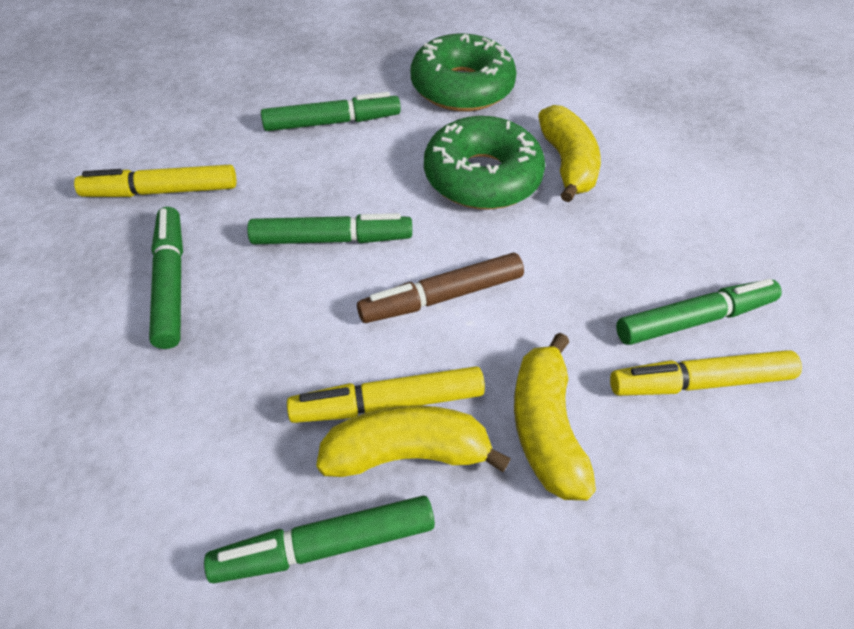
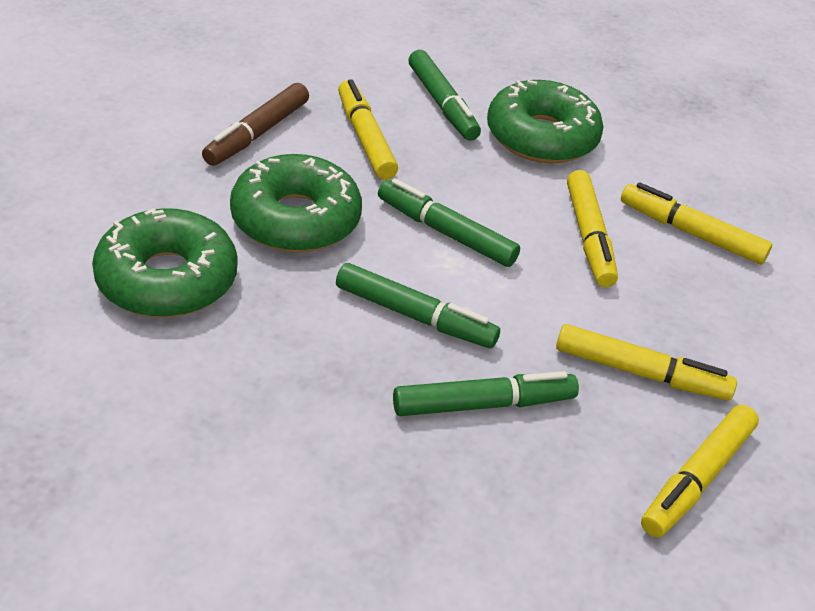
green donut: [411,34,517,111] [424,116,545,210] = 2 -> [92,208,237,318] [230,154,362,253] [487,80,603,163] = 3
green marker: [149,207,183,349] [204,496,435,583] [247,213,412,244] [261,92,401,131] [616,278,782,345] = 5 -> [336,263,500,348] [378,178,520,267] [393,371,579,416] [408,50,481,141] = 4
yellow banana: [316,405,511,477] [514,333,596,500] [538,105,601,202] = 3 -> none = 0
yellow marker: [74,165,237,197] [287,366,485,423] [610,350,802,396] = 3 -> [338,79,398,180] [556,324,737,400] [567,170,618,287] [621,182,772,264] [641,405,759,538] = 5

